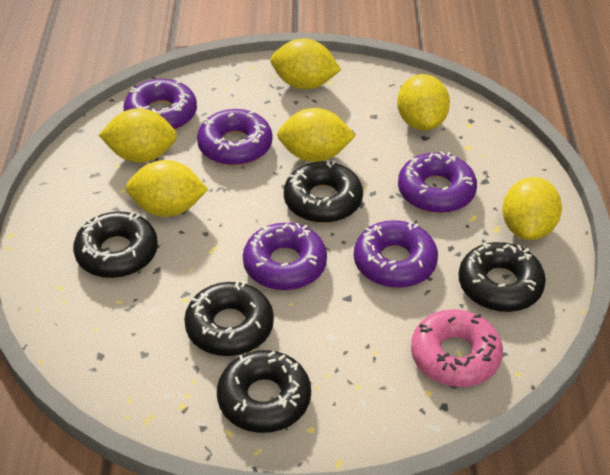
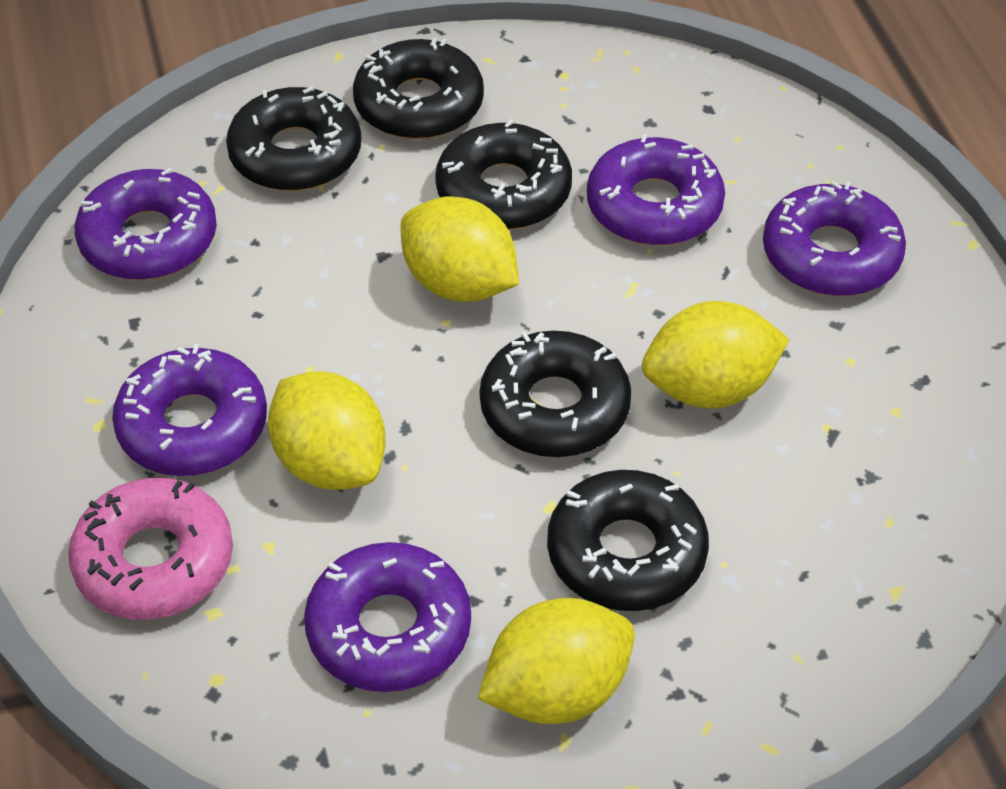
yellow lemon: [99,108,177,162] [126,160,208,217] [271,38,341,89] [277,108,356,162] [397,74,450,131] [502,177,562,240] = 6 -> [268,371,386,490] [400,196,519,302] [478,598,635,724] [642,301,790,408] = 4

